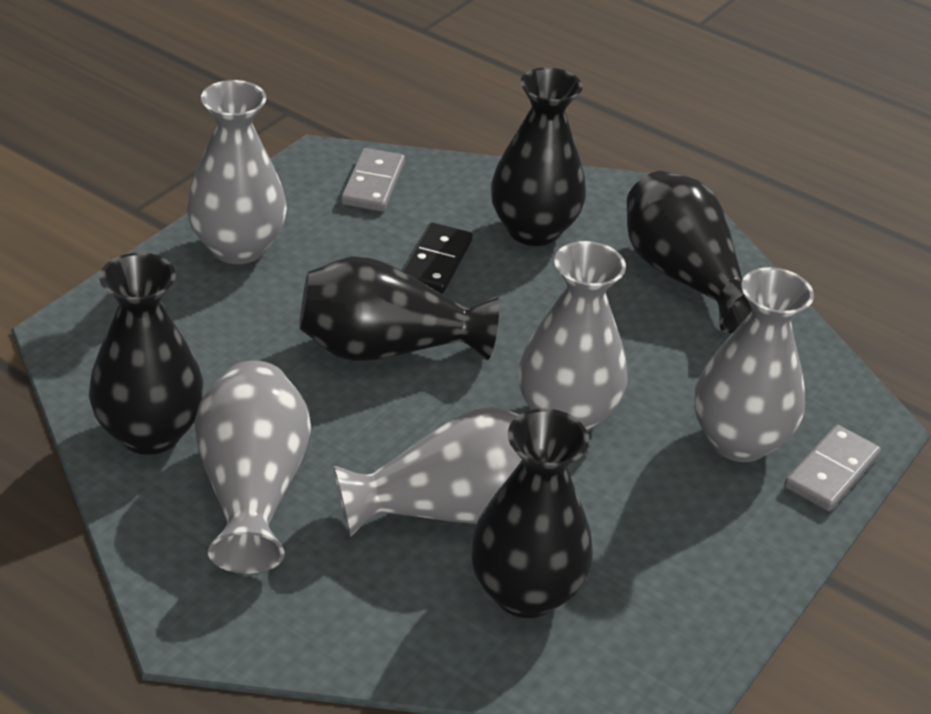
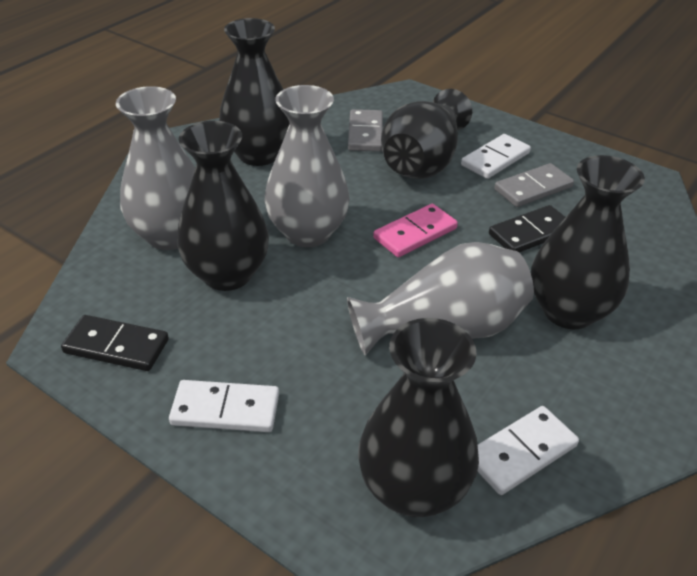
black domino: [402,222,473,293] = 1 -> [61,315,169,371] [489,205,565,252] = 2
grey vase: [187,80,287,264] [194,361,311,574] [333,407,522,537] [519,241,628,432] [694,267,814,462] = 5 -> [116,86,195,250] [265,85,350,247] [347,242,534,355] = 3
pink domino: none = 0 -> [373,204,458,257] = 1
white domino: none = 0 -> [169,380,279,432] [461,134,531,179] [477,406,579,495] = 3

